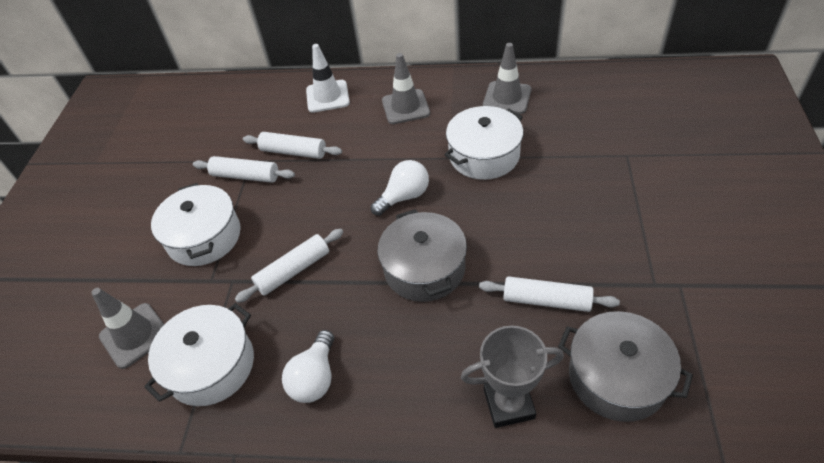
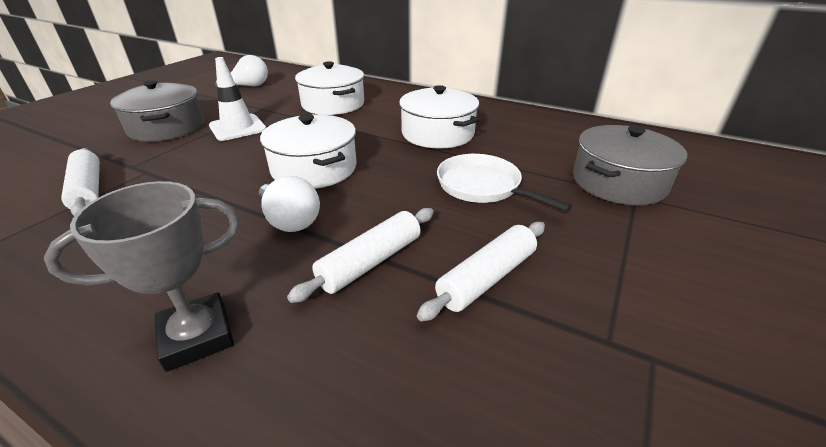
grey traffic cone: [91,288,165,369] [382,53,430,124] [483,43,531,114] = 3 -> none = 0
white pan: none = 0 -> [437,154,572,212] = 1
white rolling pin: [193,156,295,183] [235,229,343,303] [243,132,342,159] [479,276,620,312] = 4 -> [61,148,100,216] [287,208,434,303] [417,222,545,321] = 3

